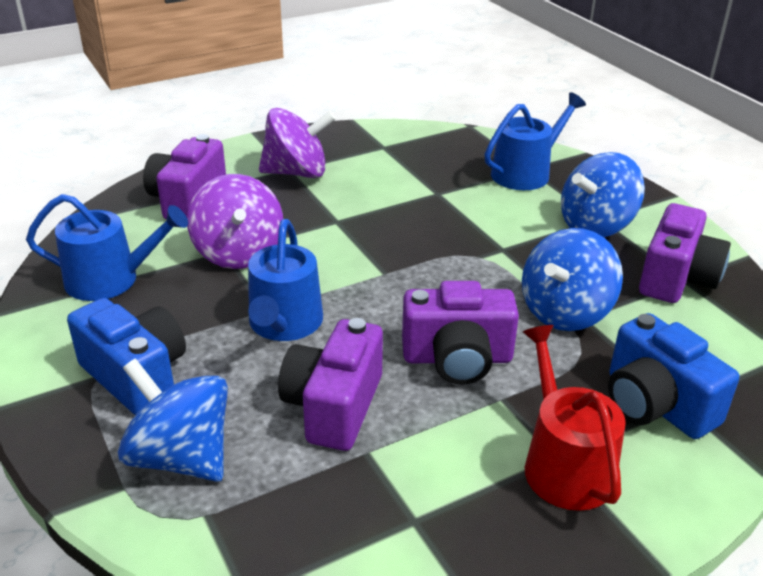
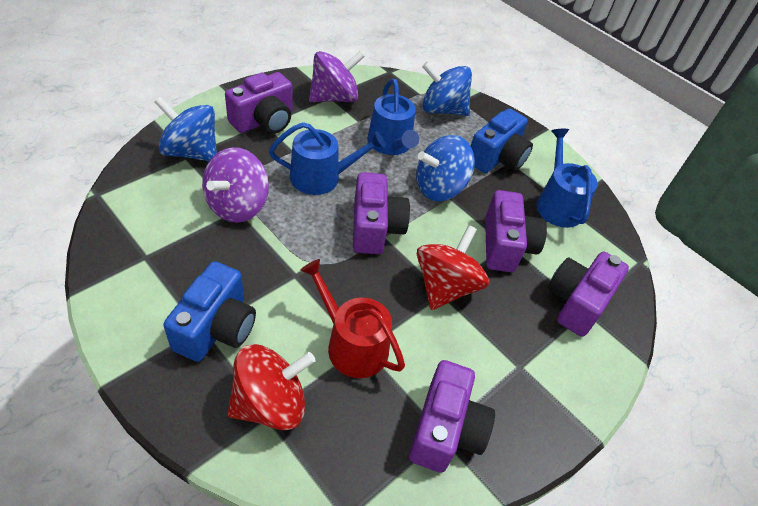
purple camera: [143,134,226,220] [278,318,383,451] [402,281,519,385] [639,203,731,303] = 4 -> [225,72,293,134] [353,172,410,254] [409,360,495,473] [485,190,547,272] [548,252,629,337] = 5
red spinning top: none = 0 -> [227,344,316,430] [417,225,489,310] = 2

